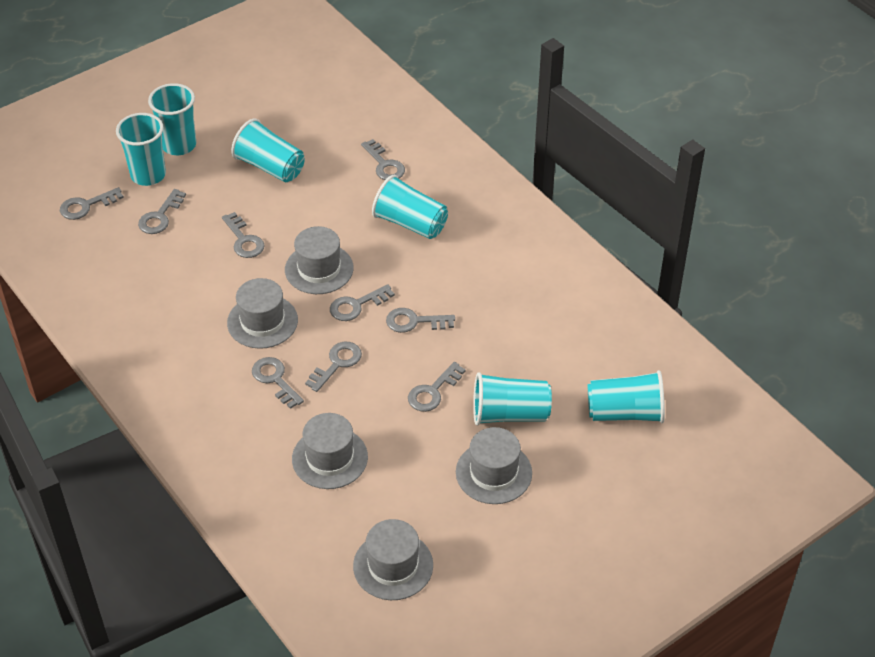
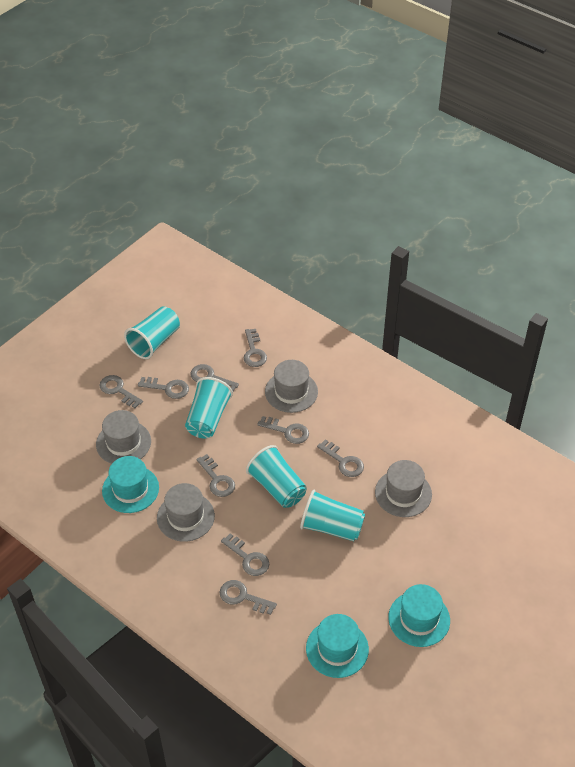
grey hat: [227,278,298,349] [285,226,354,294] [292,413,368,489] [353,519,433,600] [456,427,532,504] = 5 -> [96,410,151,464] [157,483,215,542] [265,360,318,413] [375,460,432,517] = 4
turquoise cup: [116,113,166,186] [148,83,196,155] [231,119,305,182] [372,175,448,239] [473,372,552,425] [588,370,665,423] = 6 -> [124,306,180,359] [185,377,233,438] [246,445,307,508] [300,490,365,541] = 4
turquoise hat: none = 0 -> [102,456,159,513] [306,614,369,678] [388,584,450,647] = 3

